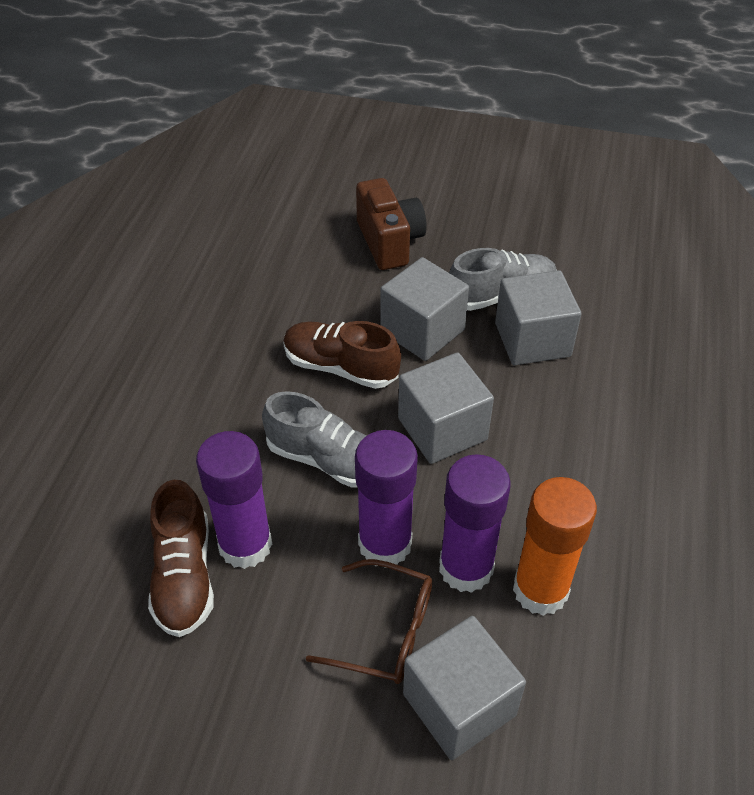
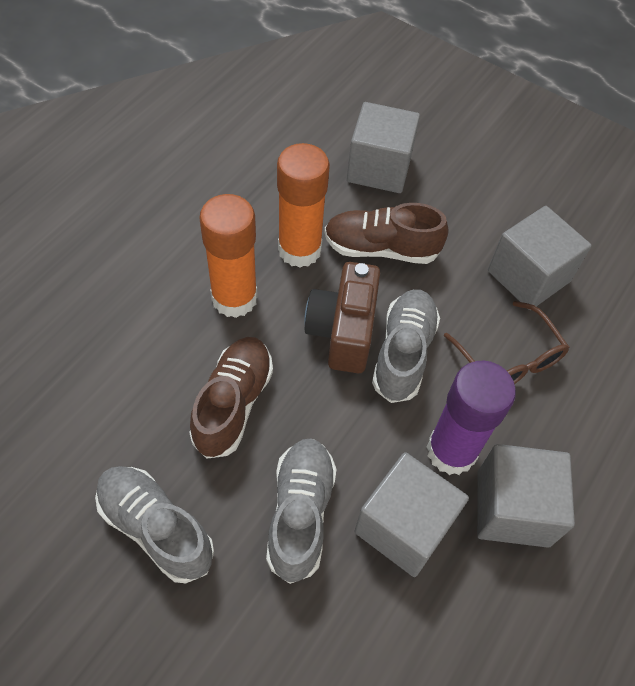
grey shoe: [262,391,367,488] [449,248,557,311] = 2 -> [95,466,214,583] [266,439,337,584] [372,289,440,403] = 3
orange glue stick: [513,477,597,616] = 1 -> [199,194,258,318] [277,143,330,268] = 2
purple glue stick: [196,431,272,569] [355,430,418,568] [439,454,511,593] = 3 -> [427,361,516,475] = 1

